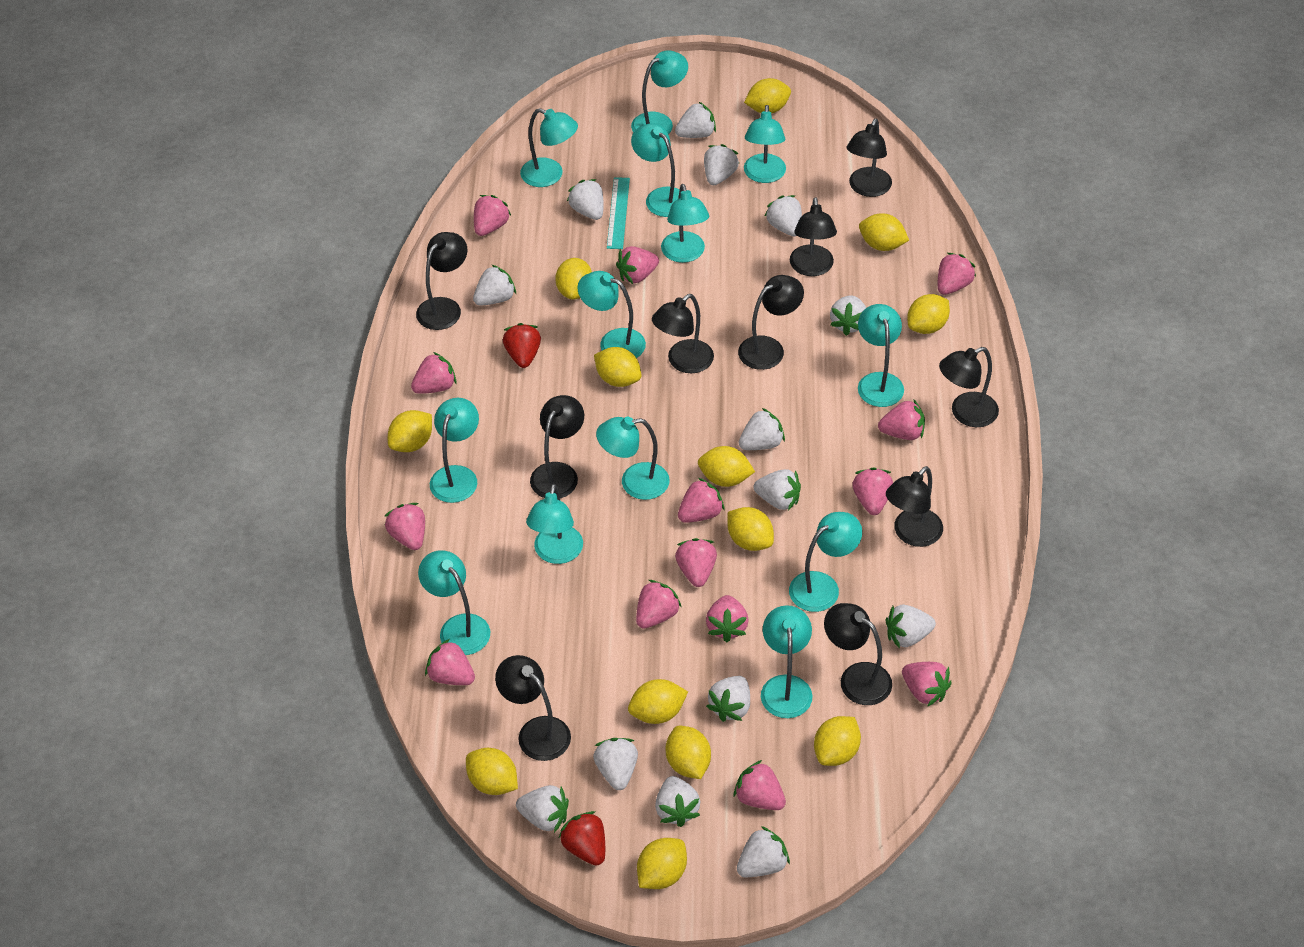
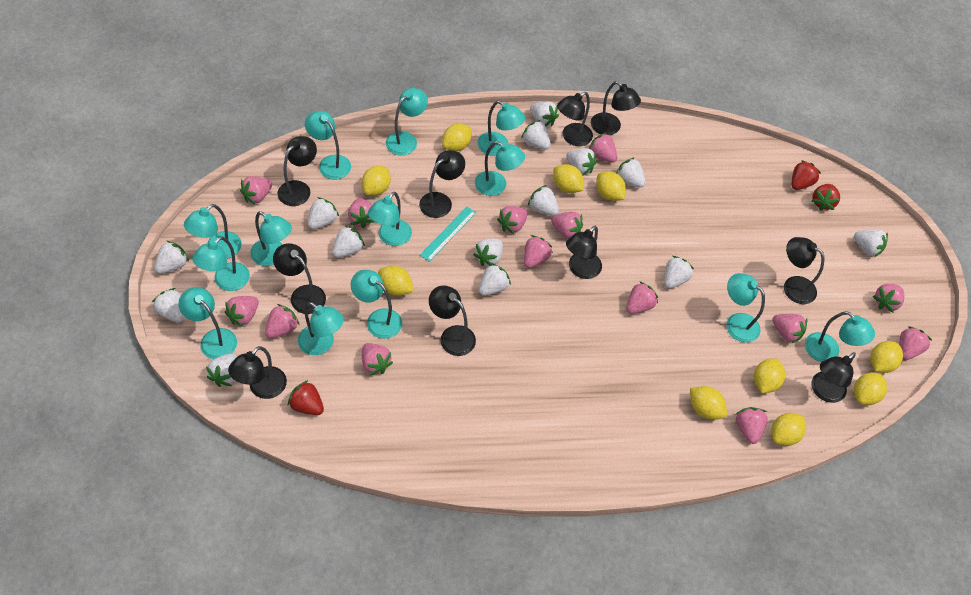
red strawberry: [503,323,541,368] [559,811,605,866] = 2 -> [288,380,324,415] [792,160,821,190] [811,184,840,211] = 3
yellow lemon: [388,410,432,452] [466,748,518,795] [555,258,592,299] [594,347,641,387] [628,679,688,724] [637,838,687,889] [666,726,711,779] [698,446,755,487] [728,507,774,551] [744,78,791,113] [814,716,861,766] [859,213,909,251] [907,294,950,334] = 13 -> [362,166,391,196] [378,265,413,296] [442,124,472,151] [553,164,584,193] [596,172,626,201] [690,386,727,419] [754,358,786,393] [771,413,806,446] [854,372,887,405] [870,341,903,373] = 10

